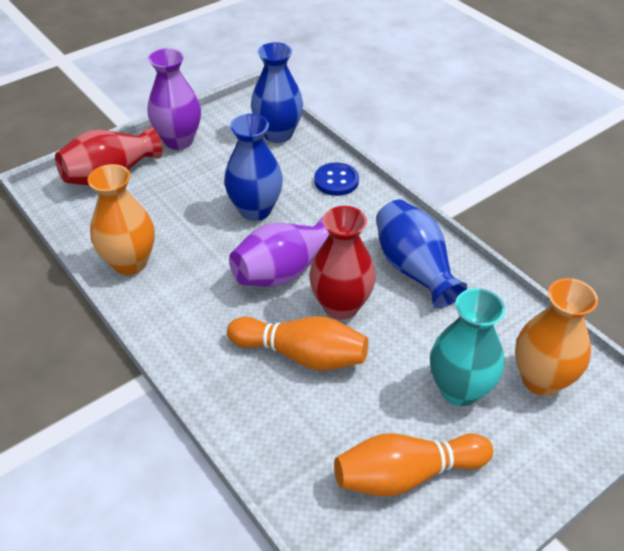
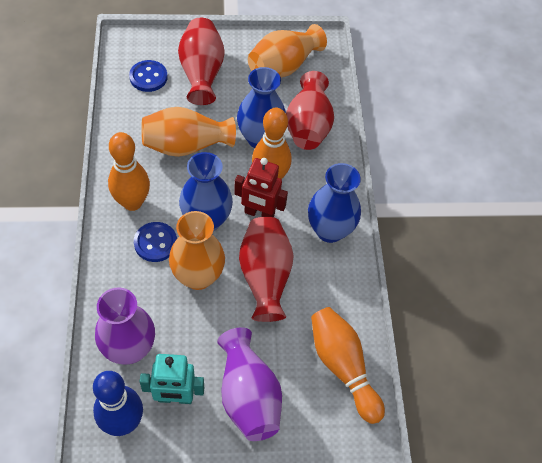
blue bowling pin: none = 0 -> [93,371,143,436] = 1
blue button: [314,162,359,196] = 1 -> [129,60,167,92] [134,222,177,262] = 2
orange bowling pin: [227,316,368,370] [334,433,493,496] = 2 -> [108,132,150,211] [252,108,291,179] [311,307,385,424] = 3
orange vase: [88,164,155,275] [515,278,598,396] = 2 -> [141,107,236,157] [169,211,225,290] [248,24,327,78] = 3
red robot: none = 0 -> [234,158,288,217] = 1
red vase: [55,126,163,186] [309,206,376,319] = 2 -> [178,18,225,105] [239,217,294,322] [286,71,334,150] = 3
turquoise robot: none = 0 -> [139,354,204,404] = 1
turquoise vase: [430,288,505,406] = 1 -> none = 0

